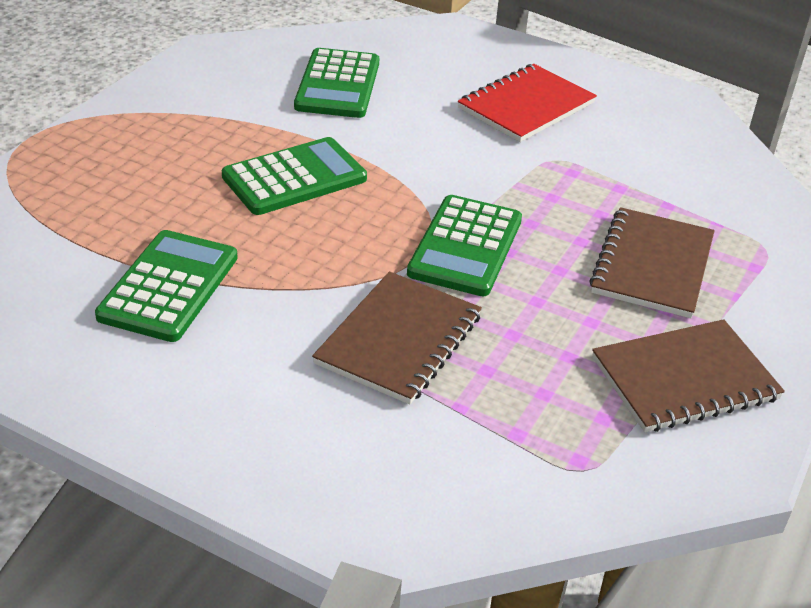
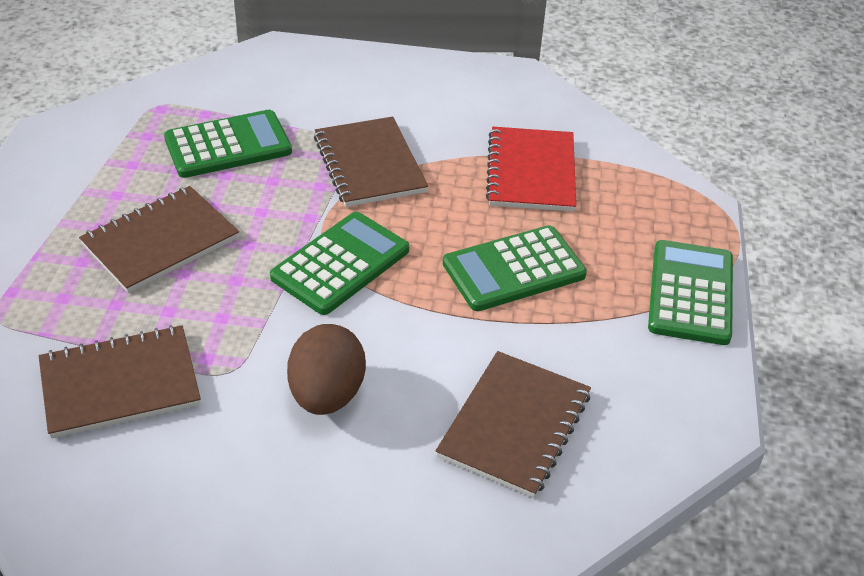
brown egg: none = 0 -> [287,324,366,415] = 1
brown notebook: [312,271,482,405] [589,207,715,318] [592,319,785,432] = 3 -> [39,325,201,438] [79,186,239,293] [314,116,428,207] [436,351,591,498] = 4

